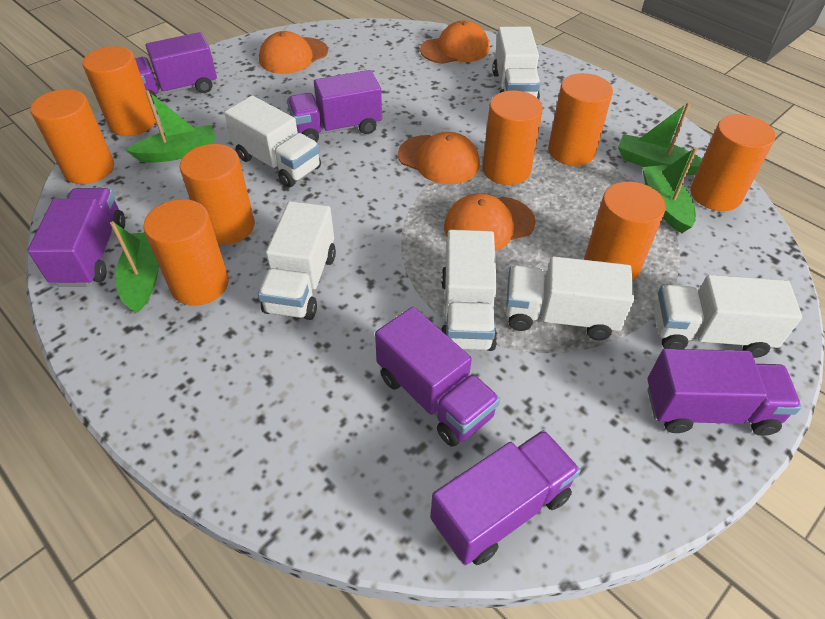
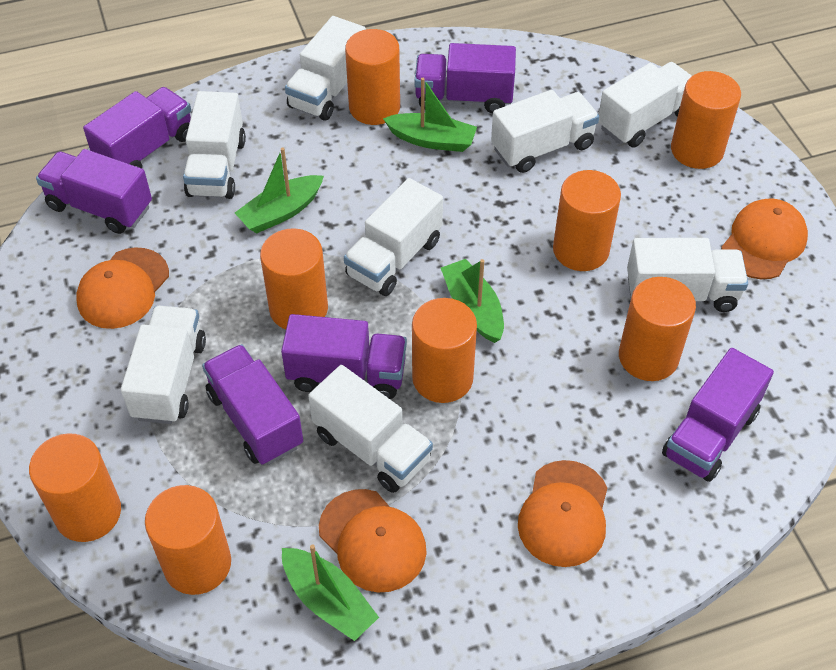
white truck: [224,96,321,188] [258,201,336,320] [441,230,497,351] [492,26,541,100] [505,256,634,340] [654,275,802,358] = 6 -> [121,306,206,424] [183,91,246,199] [285,16,366,121] [308,365,433,493] [344,178,443,296] [491,90,599,173] [599,62,692,148] [627,238,748,312] = 8

